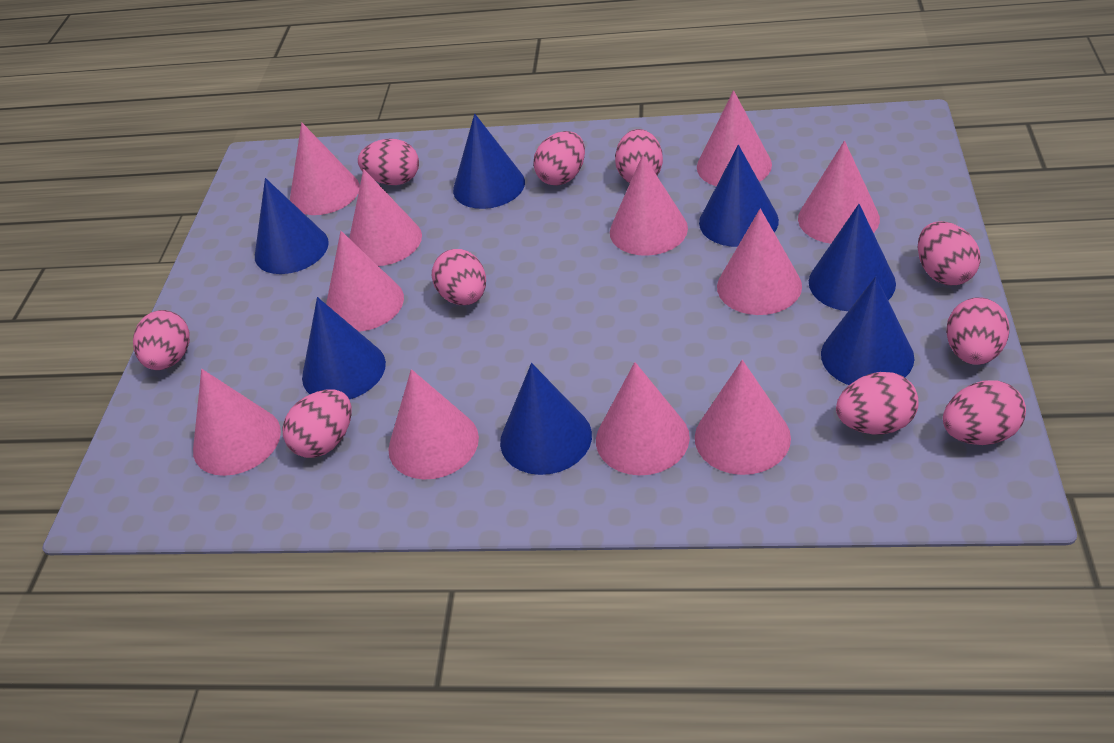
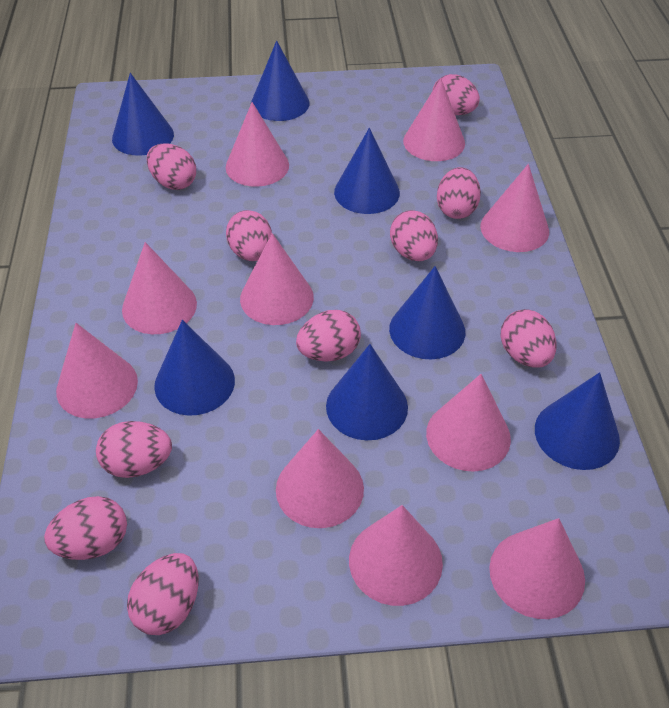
pink cone: [193,369,281,476] [290,122,360,215] [326,231,404,332] [349,169,422,266] [388,369,479,480] [596,362,690,475] [610,155,688,256] [695,360,791,475] [697,90,772,186] [717,208,802,315] [798,141,880,244] = 11 -> [56,323,138,418] [122,242,197,334] [226,102,289,187] [240,233,314,325] [276,429,364,528] [349,505,443,606] [403,78,465,161] [426,374,511,472] [480,164,549,252] [489,518,585,619] = 10

